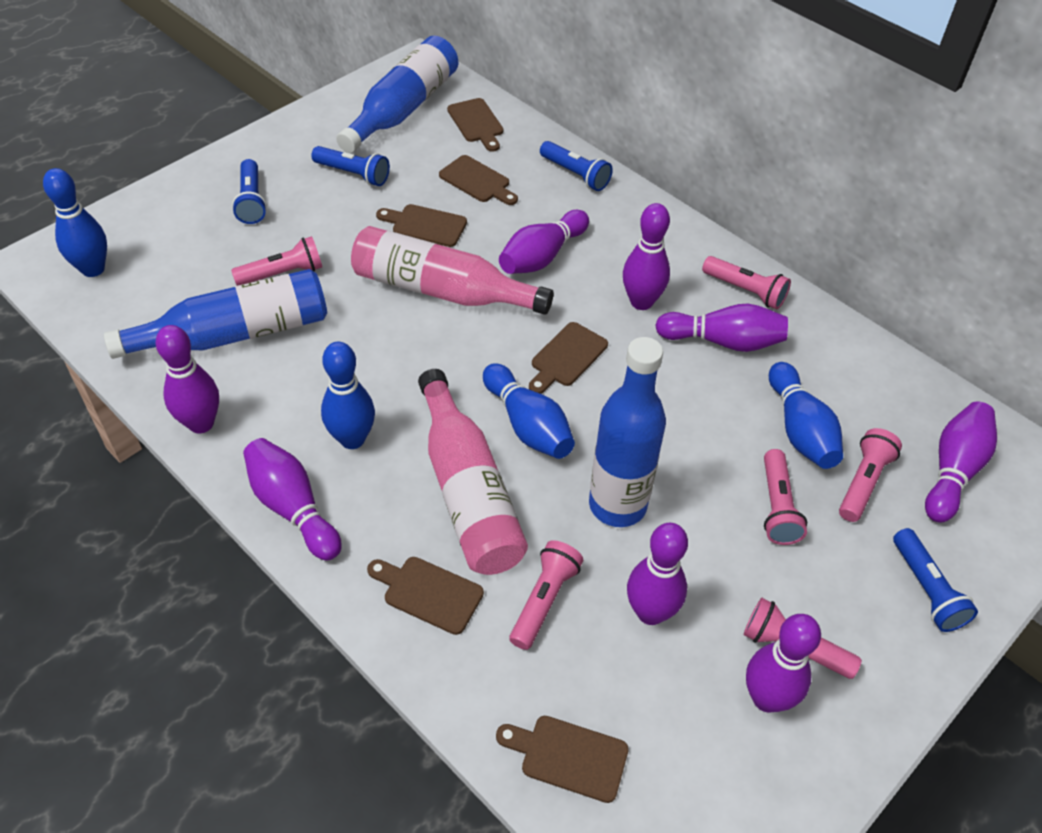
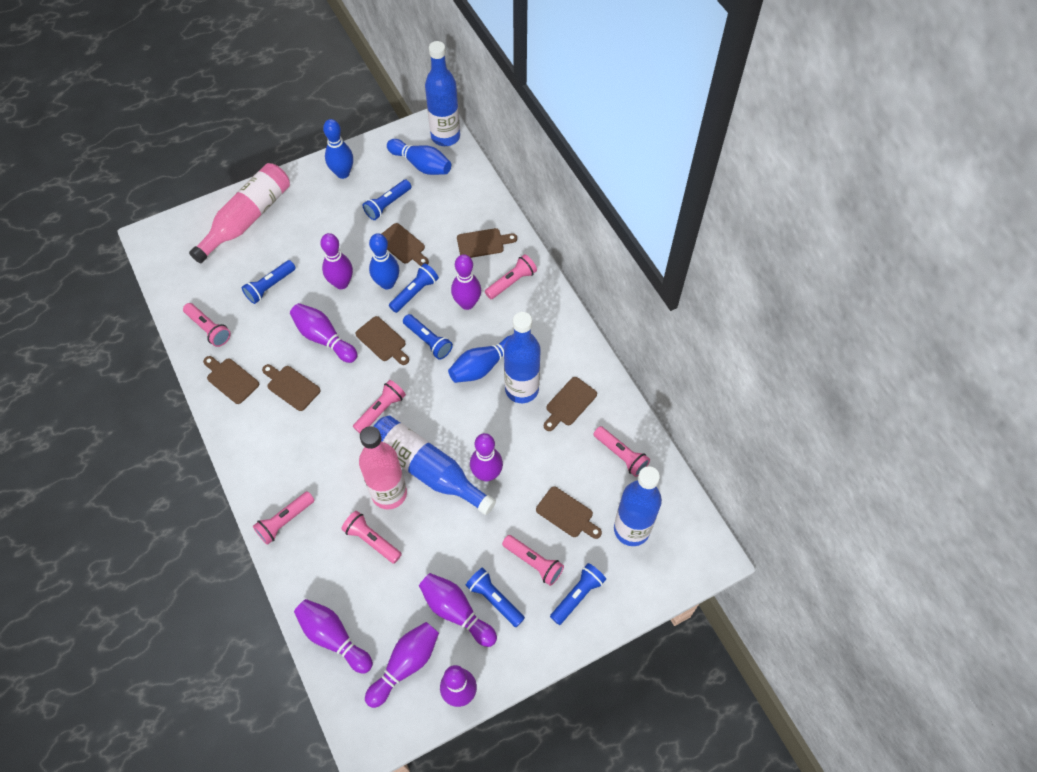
blue bottle: [104,269,327,359] [336,36,458,153] [589,337,666,527] = 3 -> [373,416,496,515] [425,41,460,146] [504,312,541,403] [614,466,662,546] = 4
blue flashlight: [232,159,267,224] [311,146,390,186] [540,141,613,191] [893,528,978,632] = 4 -> [242,260,296,304] [363,180,411,220] [389,263,439,313] [403,314,453,360] [466,567,525,627] [550,563,606,625] = 6
brown cutting board: [367,557,484,635] [376,204,467,247] [439,155,518,205] [447,98,503,152] [496,716,629,803] [529,322,608,394] = 6 -> [203,356,259,404] [262,364,321,411] [356,316,409,365] [382,223,429,266] [457,228,517,258] [536,486,602,539] [544,377,597,431] = 7
pink flashlight: [231,236,322,286] [509,540,583,650] [702,256,791,309] [744,598,862,679] [764,449,807,545] [839,428,902,522] = 6 -> [183,303,231,347] [253,491,315,545] [341,511,402,564] [353,380,406,433] [485,254,537,299] [502,535,564,586] [593,426,650,477] = 7

